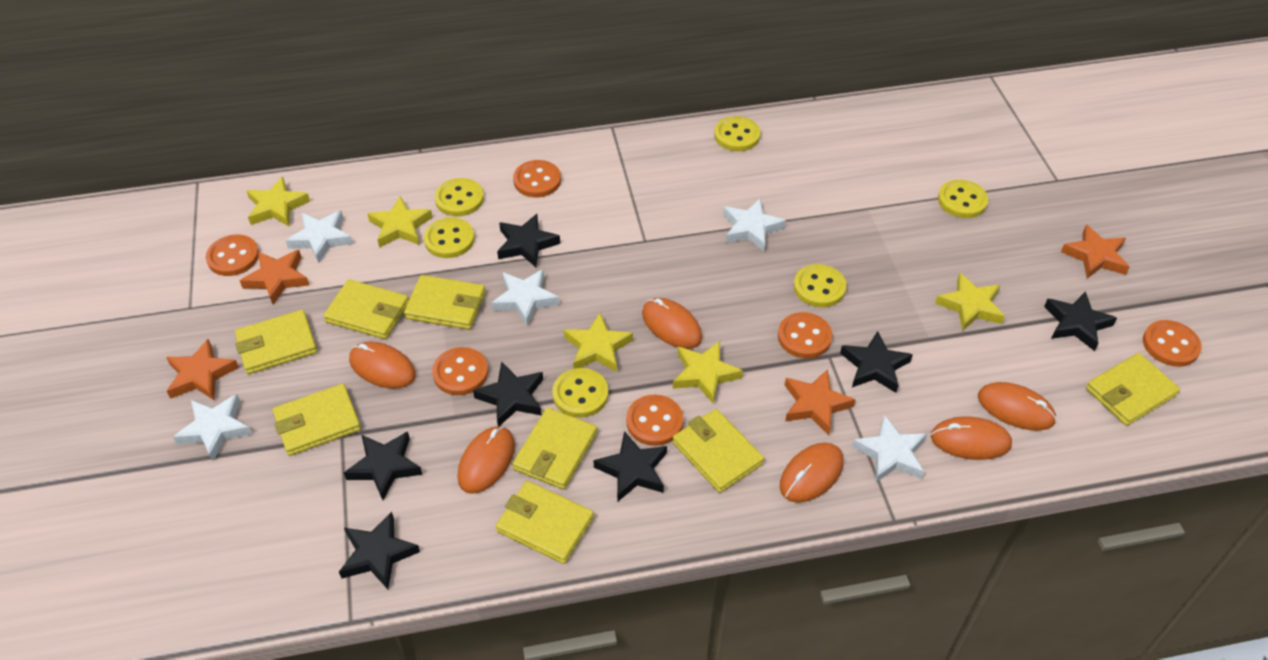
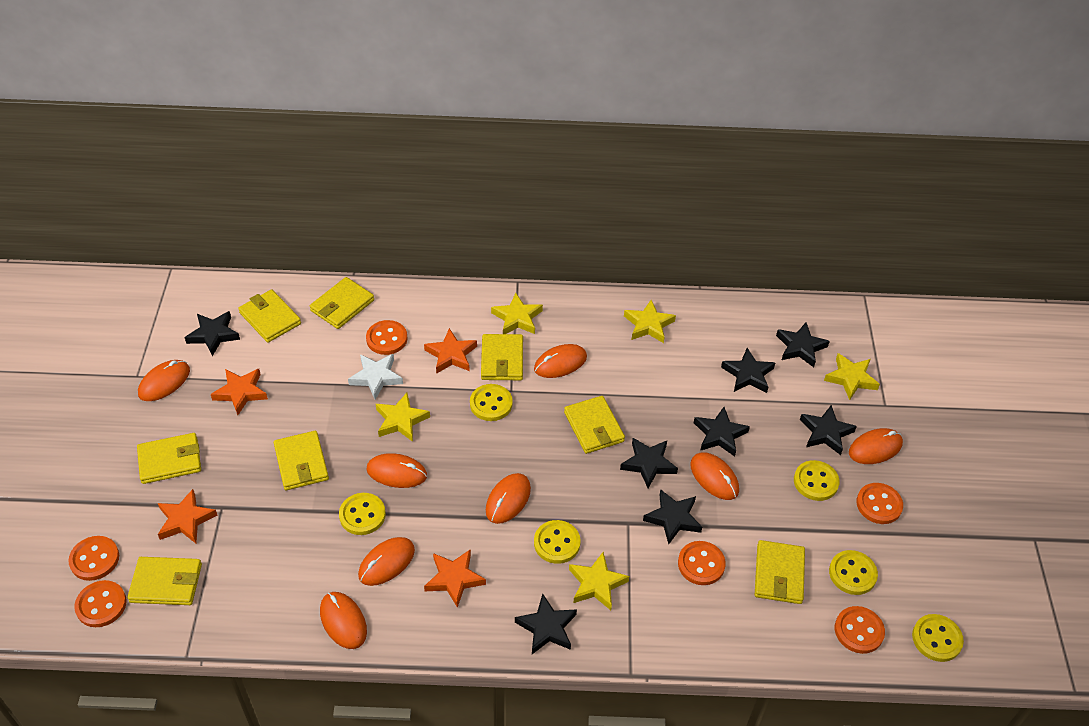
black star: [339,512,420,589] [344,431,422,500] [473,362,543,426] [497,214,560,267] [593,431,667,502] [840,331,913,393] [1044,291,1117,351] = 7 -> [184,311,240,356] [515,593,577,654] [620,438,678,488] [643,489,702,544] [693,407,750,457] [721,348,775,393] [776,322,830,367] [800,405,857,455] = 8
orange mouse: [349,342,416,389] [457,426,515,494] [642,298,702,349] [780,443,844,503] [931,416,1012,460] [978,382,1057,431] = 6 -> [138,360,190,401] [320,592,367,649] [358,537,415,586] [366,453,427,488] [486,473,531,524] [534,344,587,378] [690,453,739,500] [849,428,903,464] = 8
white star: [173,394,252,461] [285,210,353,263] [491,269,560,326] [723,199,786,251] [852,415,927,482] = 5 -> [348,354,403,399] = 1

